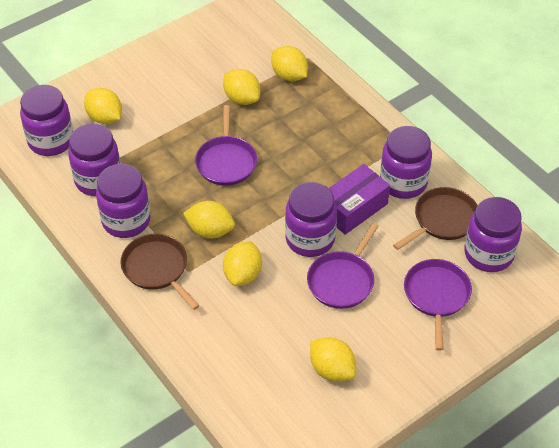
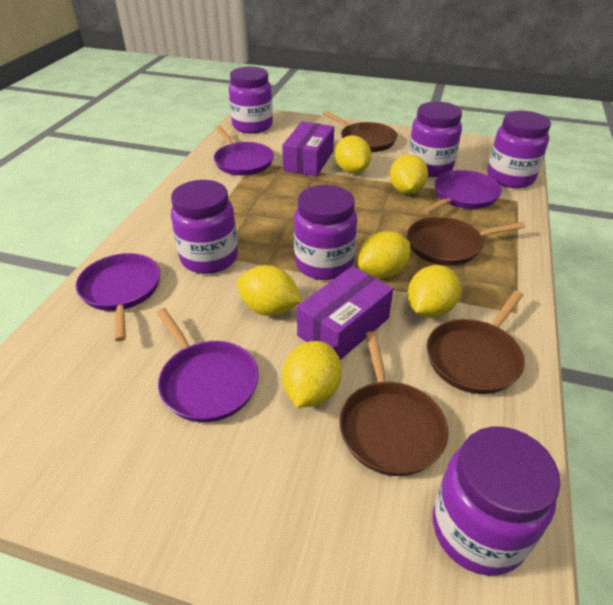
brown pan: [120,234,199,310] [393,187,478,250] = 2 -> [323,111,397,152] [339,331,448,476] [407,217,525,266] [427,290,525,394] = 4
purple box: [329,164,390,235] = 1 -> [282,122,334,177] [297,266,393,360] = 2
purple pan: [195,105,257,186] [307,223,379,309] [404,259,472,351] = 3 -> [76,253,160,342] [156,308,259,422] [214,125,274,176] [423,170,502,214] = 4

